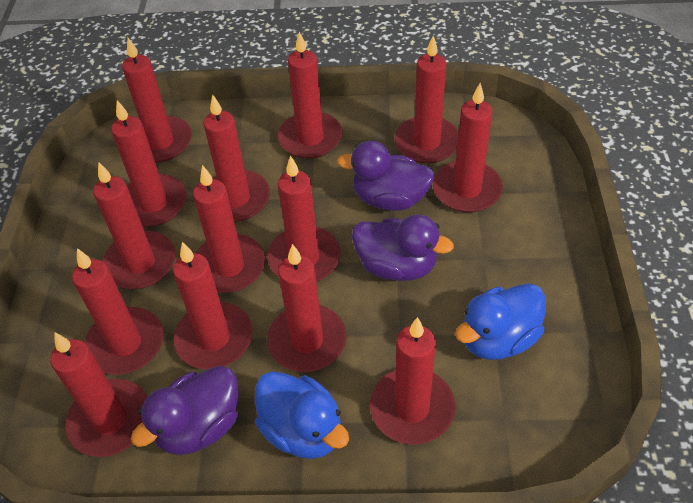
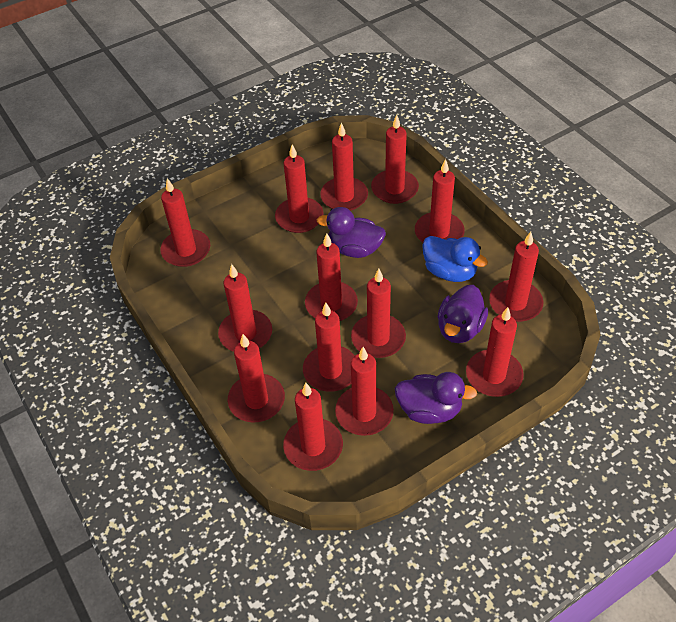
blue duck: [255,372,349,459] [455,284,546,360] = 2 -> [422,236,488,282] = 1

